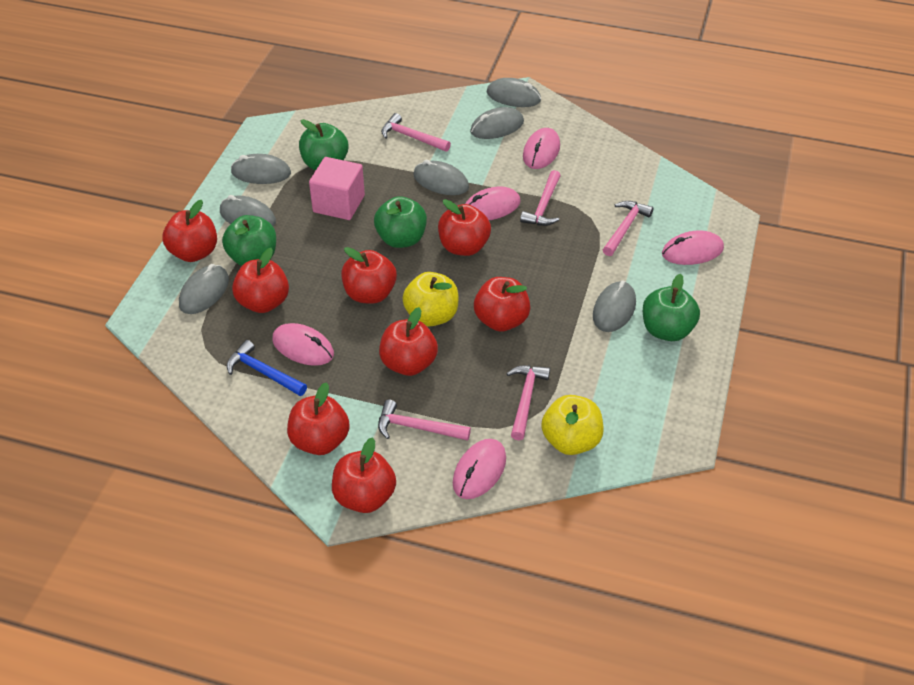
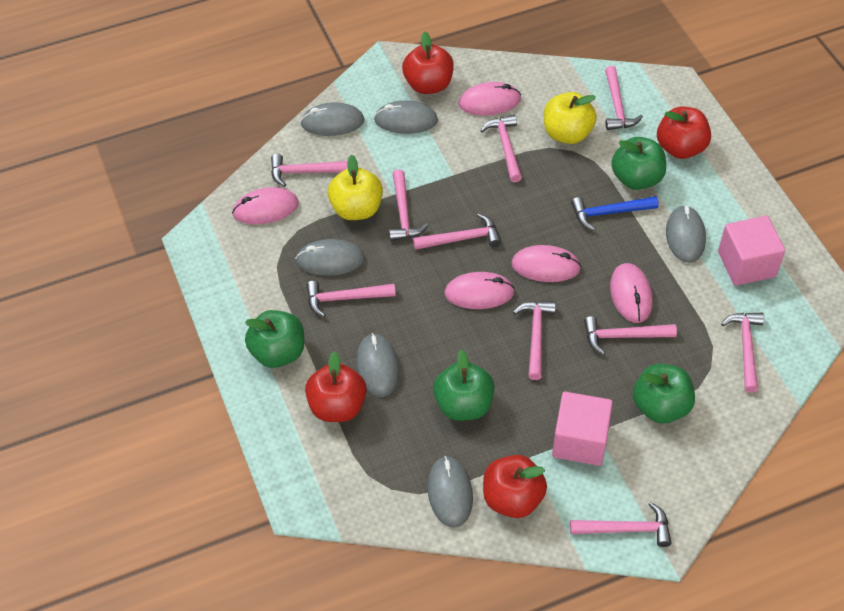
grey mouse: [179,264,229,314] [220,195,276,226] [231,154,291,184] [413,160,469,195] [470,107,524,139] [487,78,541,107] [593,280,636,332] = 7 -> [295,239,365,276] [300,102,365,136] [356,333,399,397] [374,100,438,134] [428,456,473,528] [666,205,706,263] = 6
pink cube: [309,157,365,220] = 1 -> [552,391,613,466] [718,216,785,286] = 2
pink hammer: [378,400,471,441] [381,113,451,152] [506,365,550,440] [520,170,561,226] [603,201,654,256] = 5 -> [271,154,348,187] [306,281,396,317] [389,169,428,241] [413,213,501,250] [480,115,522,182] [513,301,556,380] [570,502,672,547] [584,316,677,355] [605,66,643,130] [721,313,764,393] = 10
red apple: [163,200,217,262] [232,248,289,313] [287,382,350,455] [332,437,396,513] [341,247,397,304] [379,307,438,376] [438,199,491,256] [474,277,530,332] = 8 -> [305,351,367,422] [402,31,454,94] [483,455,547,518] [657,107,711,159] = 4

